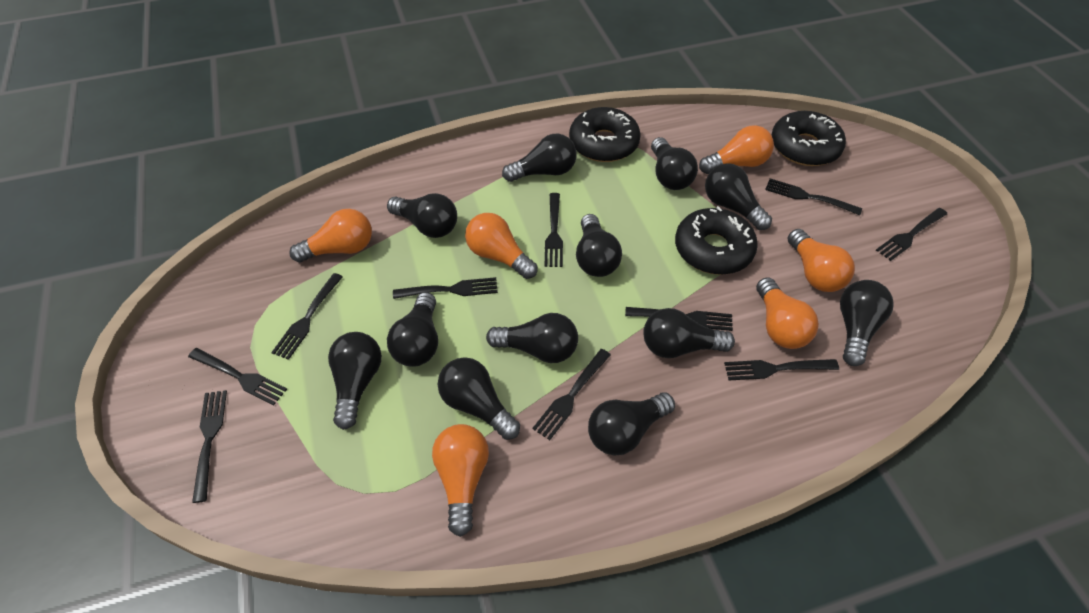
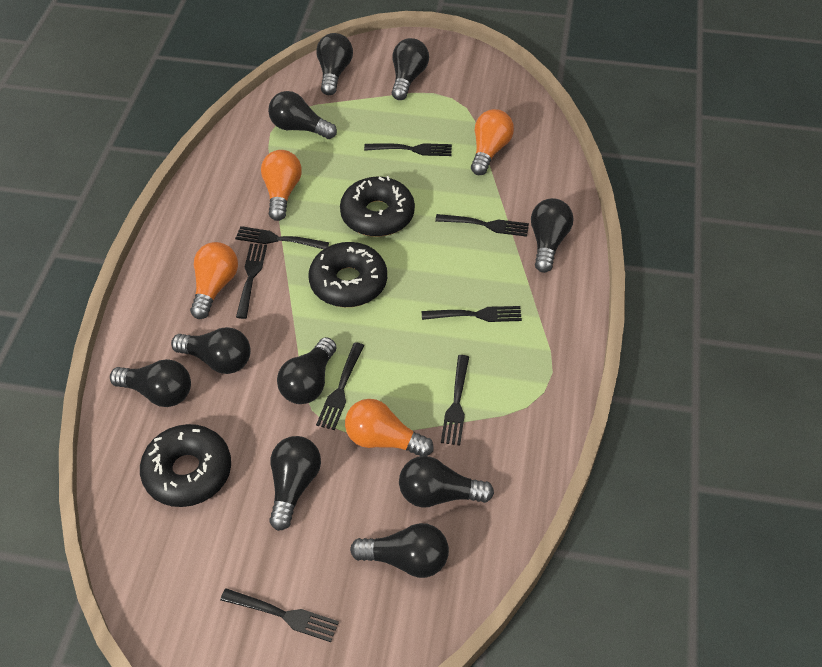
black fork: [188,348,287,405] [192,390,227,503] [271,273,343,360] [393,277,498,299] [532,349,611,440] [545,193,563,267] [625,307,733,331] [724,359,839,380] [765,178,862,215] [876,208,947,261] = 10 -> [220,588,339,642] [235,226,329,249] [236,244,267,319] [316,342,364,430] [364,143,452,156] [422,306,522,322] [435,214,529,237] [441,355,469,445] = 8
black light bulb: [328,332,382,430] [387,193,457,238] [387,292,438,367] [438,357,520,440] [486,313,578,363] [502,134,577,182] [576,214,622,277] [588,392,675,455] [643,308,735,358] [651,137,698,190] [705,163,772,230] [840,280,894,366] = 12 -> [110,359,191,407] [171,327,251,374] [268,91,337,139] [269,436,321,531] [277,337,337,404] [316,33,353,95] [350,523,449,578] [392,38,429,100] [399,456,494,508] [531,198,573,273] = 10
orange light bulb: [289,209,372,262] [432,424,489,537] [465,213,538,279] [699,125,774,174] [756,277,819,349] [788,229,855,292] = 6 -> [190,242,238,319] [261,150,302,221] [345,399,434,456] [471,109,514,175] = 4

